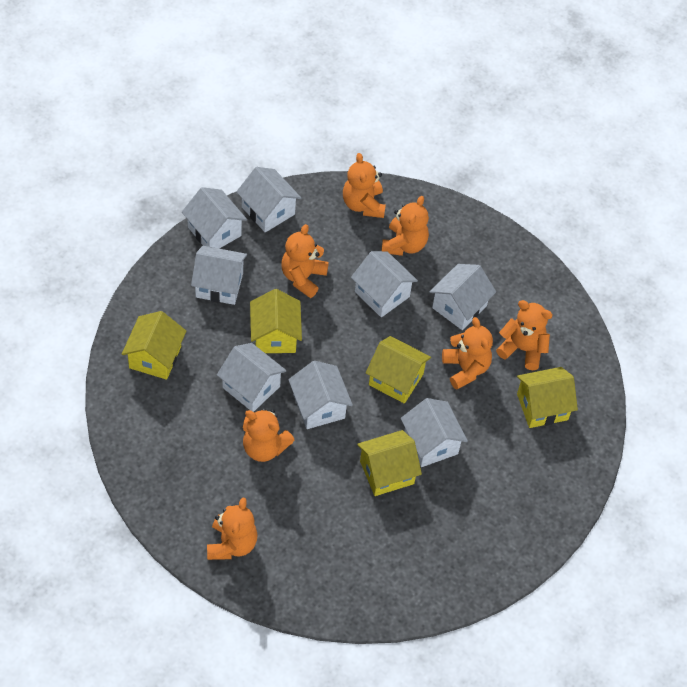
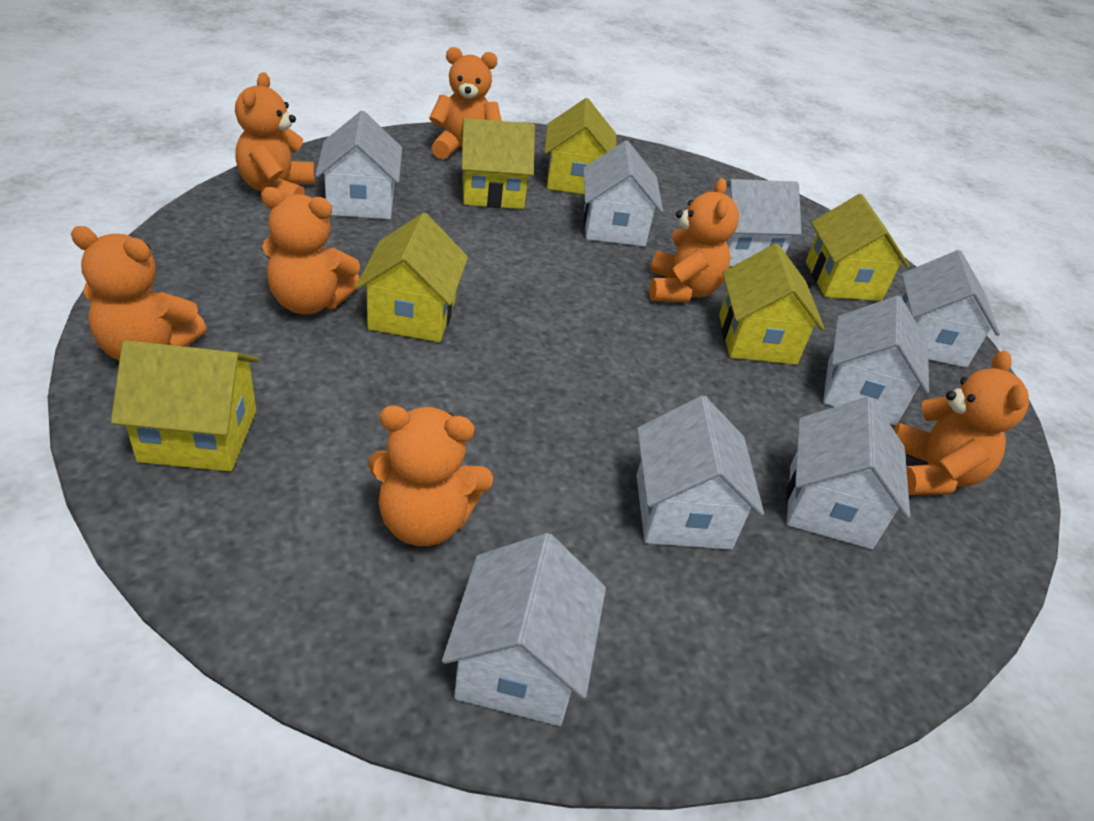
yellow house: [122,311,186,380] [250,289,302,353] [357,430,422,496] [366,336,431,404] [517,367,578,428] = 5 -> [111,340,259,472] [355,213,468,342] [461,118,535,209] [544,98,617,195] [719,243,825,365] [806,194,910,301] = 6

